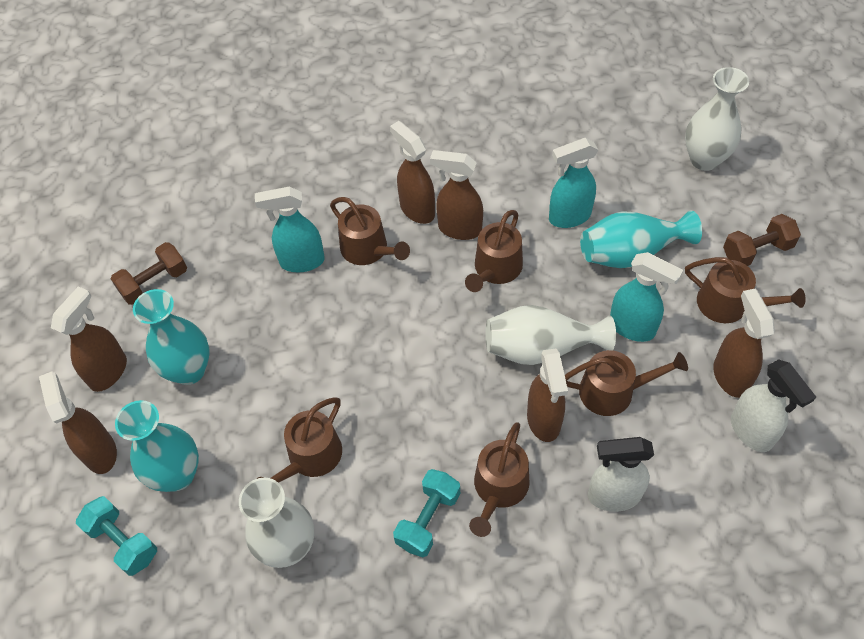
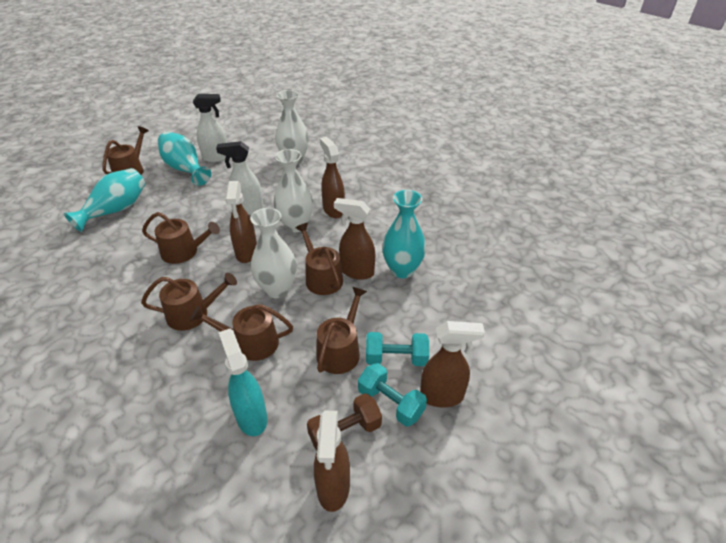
brown dumbbell: [111,242,187,305] [723,214,801,266] = 2 -> [307,393,382,451] = 1
brown spray bottle: [39,371,117,474] [51,287,127,392] [390,121,435,224] [430,150,483,240] [527,348,568,442] [713,289,775,398] = 6 -> [225,181,257,263] [314,411,350,512] [320,137,345,218] [334,198,375,280] [420,321,485,408] = 5
turquoise spray bottle: [255,187,325,272] [549,138,598,228] [610,252,683,342] = 3 -> [218,329,267,436] = 1

